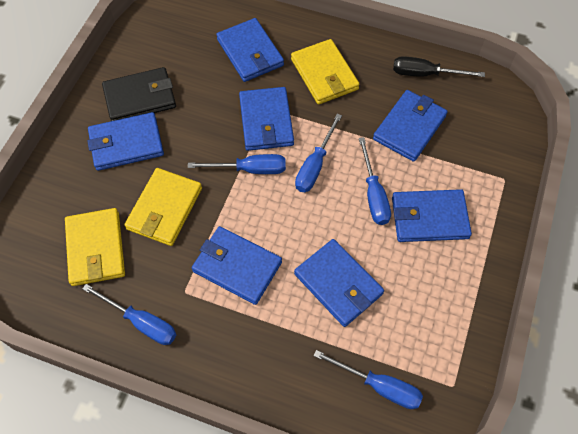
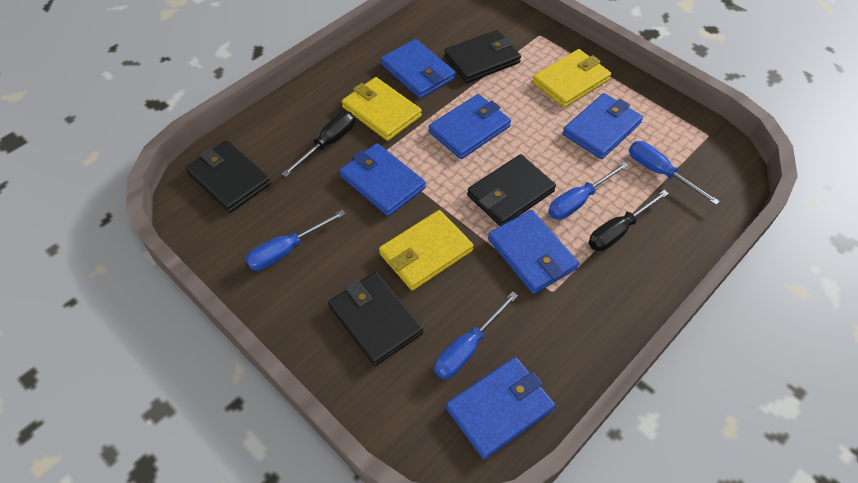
black screwdriver: [393,56,485,77] = 1 -> [282,112,355,177] [589,190,669,251] = 2
black wallet: [102,67,176,121] = 1 -> [185,140,271,213] [328,272,423,366] [444,30,521,83] [467,154,556,226] = 4
blue screwdriver: [82,284,176,345] [188,154,286,174] [295,114,342,192] [313,350,423,409] [359,137,391,225] = 5 -> [245,210,346,271] [434,292,518,379] [548,162,629,220] [629,141,720,205] = 4
blue wallet: [88,112,164,171] [192,226,282,305] [216,18,284,82] [239,87,294,151] [294,239,384,327] [373,90,448,162] [392,189,472,242] = 7 -> [339,143,426,216] [381,39,456,99] [429,94,511,159] [446,357,555,459] [488,210,579,294] [562,93,643,159] = 6

